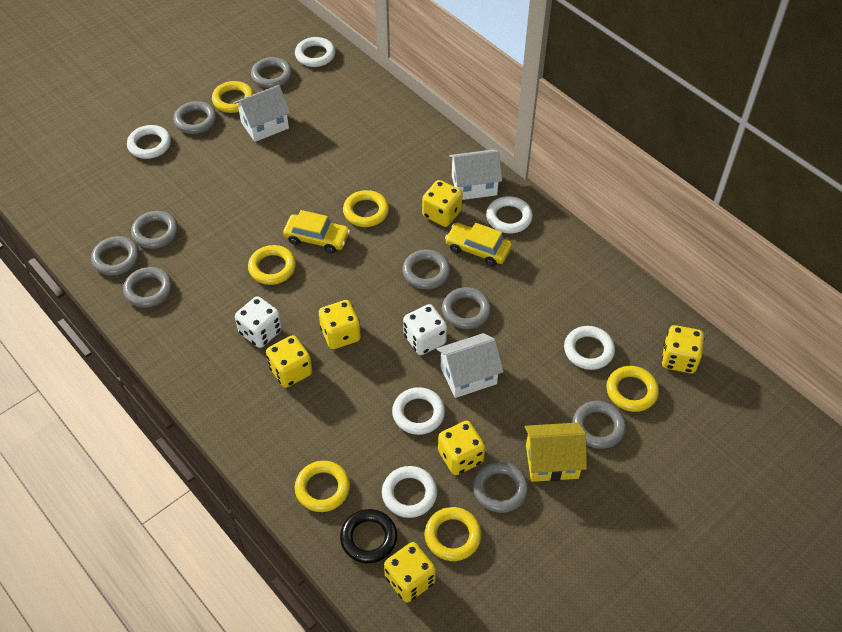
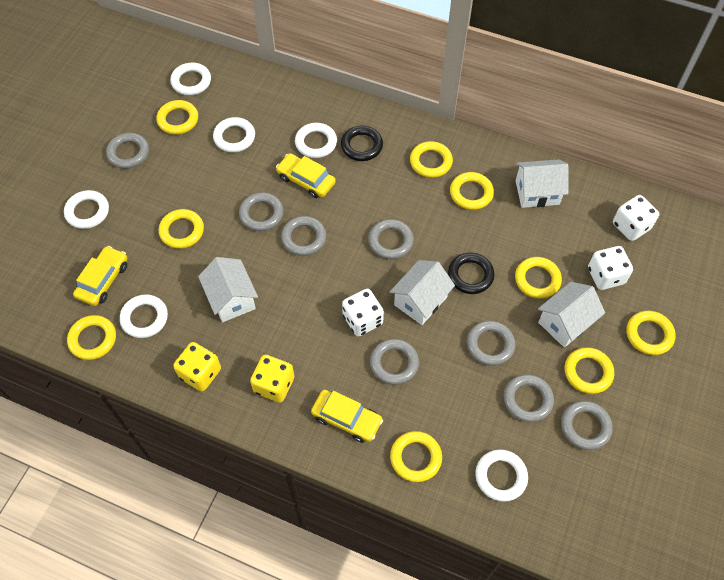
black ring: [340,509,397,563] = 1 -> [341,126,383,161] [448,253,495,294] = 2
grey ring: [91,236,139,276] [123,267,172,308] [131,211,178,249] [174,101,217,134] [251,57,292,88] [403,250,451,289] [442,287,491,329] [473,461,528,513] [572,401,626,449] = 9 -> [106,133,149,169] [239,192,284,231] [281,216,326,256] [368,219,414,259] [370,339,419,385] [467,321,515,366] [504,374,554,422] [561,401,613,450] = 8
white dice: [235,296,282,348] [403,304,447,355] = 2 -> [342,289,384,336] [588,246,633,290] [613,195,659,241] = 3
white house: [234,85,291,142] [436,333,504,398] [449,150,502,200] = 3 -> [198,257,258,322] [390,260,455,325] [516,159,568,208] [538,282,605,347] = 4
yellow car: [283,210,350,253] [445,223,512,266] = 2 -> [73,246,127,306] [276,153,336,198] [311,390,383,443] = 3
yellow dice: [266,335,313,388] [319,300,361,349] [384,542,436,603] [422,180,463,227] [438,421,485,475] [662,325,705,374] = 6 -> [173,342,221,391] [250,355,294,403] = 2
yellow house: [524,422,587,482] = 1 -> none = 0
yellow ring: [212,81,254,113] [248,245,296,285] [295,461,350,512] [343,190,389,227] [425,507,482,561] [606,366,659,412] = 6 -> [67,315,116,360] [156,100,198,135] [159,209,204,249] [390,431,442,482] [410,141,453,178] [450,172,494,210] [515,257,562,299] [565,347,614,394] [627,311,676,355] = 9

